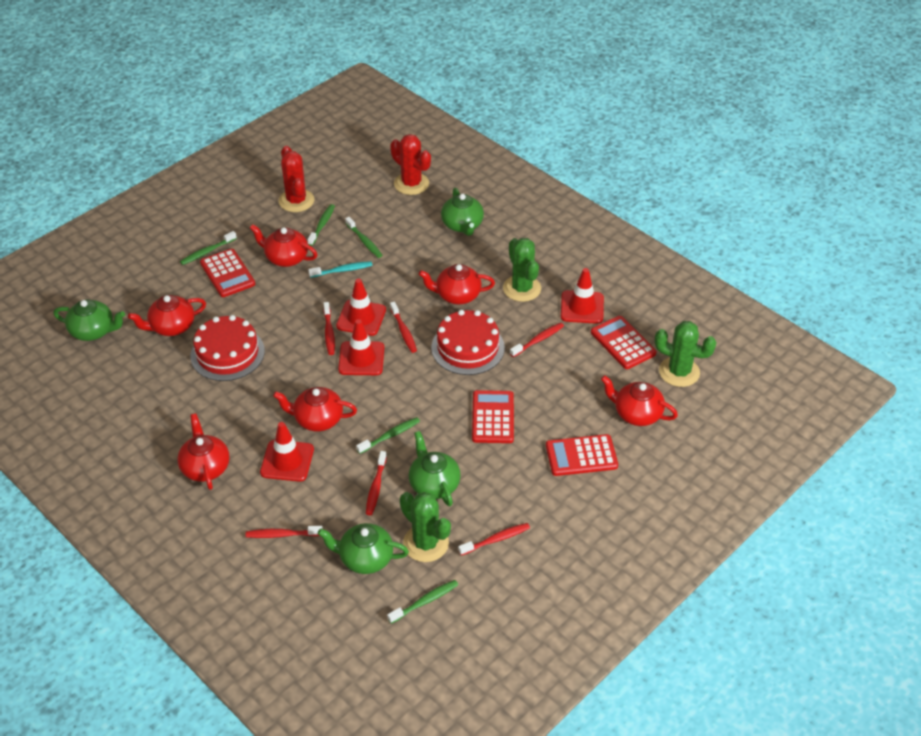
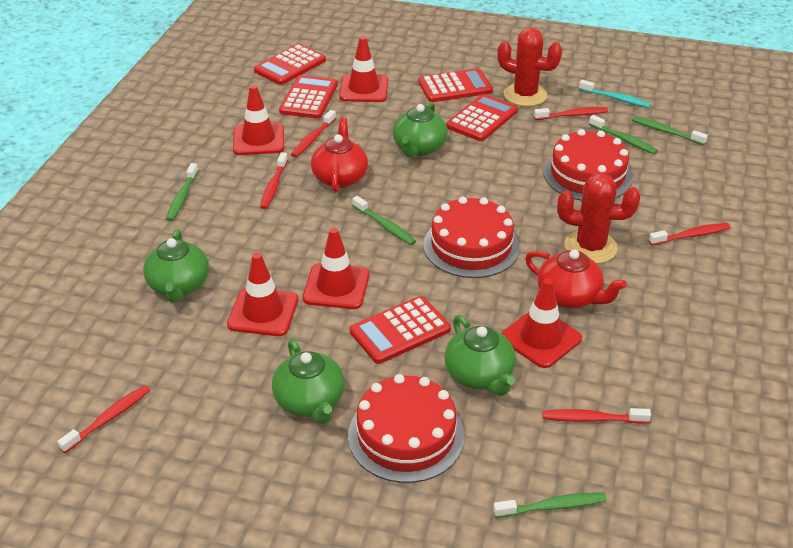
green cactus: [400,492,451,562] [503,238,541,302] [655,321,716,387] = 3 -> none = 0
red cake: [190,315,265,381] [431,310,505,375] = 2 -> [348,374,465,483] [423,197,520,278] [543,129,633,201] = 3
red calculator: [200,249,255,297] [472,390,514,443] [546,434,618,476] [591,316,656,369] = 4 -> [254,44,326,85] [279,75,338,119] [350,296,451,364] [418,68,493,102] [446,94,518,141] = 5
red teapot: [128,295,206,336] [177,414,230,490] [250,224,317,267] [273,387,357,431] [419,264,495,304] [601,375,678,426] = 6 -> [311,118,368,193] [525,249,627,308] = 2
red traffic cone: [260,422,314,482] [336,279,386,336] [338,319,384,375] [561,268,604,324] = 4 -> [227,253,298,336] [233,85,284,155] [303,228,370,309] [339,36,388,102] [501,278,582,368] = 5

